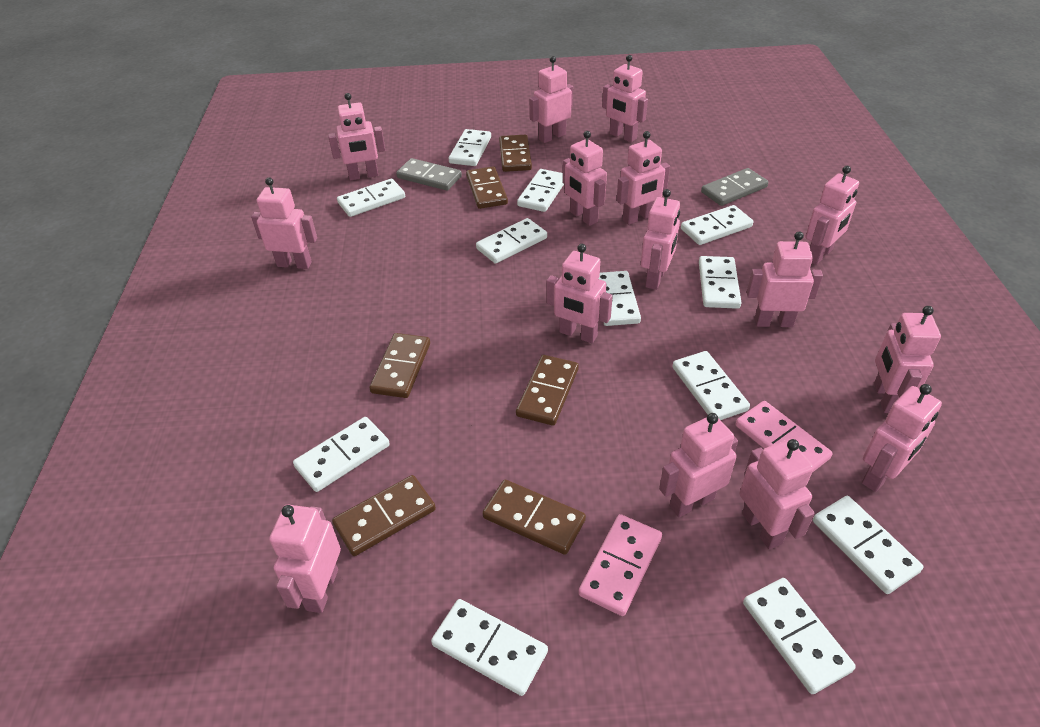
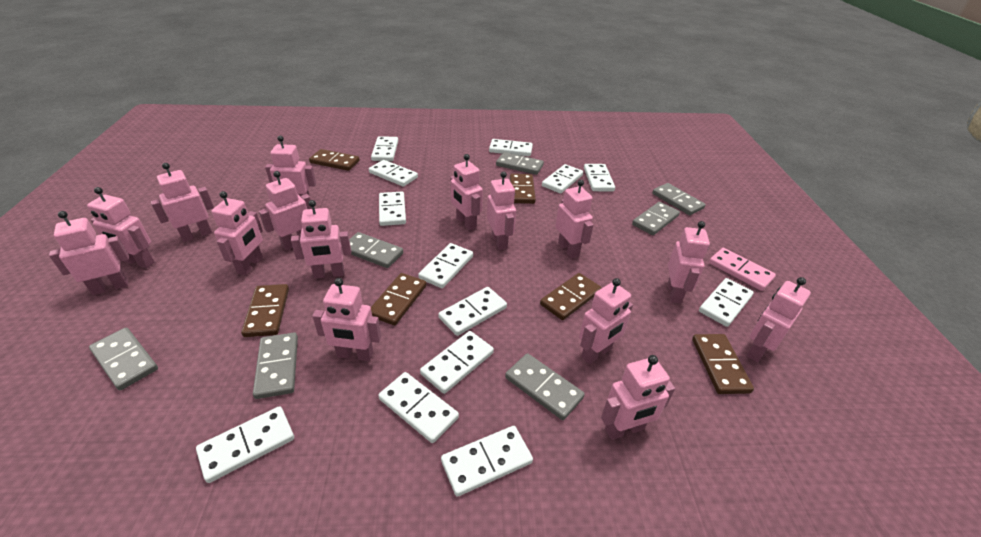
grey domino: [396,158,462,191] [701,168,768,206] = 2 -> [89,328,158,390] [253,333,298,399] [349,232,403,268] [496,152,544,175] [505,353,585,420] [632,202,680,235] [652,183,706,215] = 7
pink domino: [578,514,662,616] [736,401,833,473] = 2 -> [709,248,776,291] = 1
white domino: [293,417,390,492] [337,179,405,217] [431,599,548,696] [449,129,491,166] [476,218,547,264] [517,169,564,212] [598,271,641,326] [673,351,750,420] [681,205,753,245] [699,256,742,309] [743,578,856,694] [813,496,923,594] = 12 -> [196,406,294,483] [369,160,418,187] [371,136,398,161] [378,372,459,443] [379,192,406,226] [418,243,473,288] [420,331,494,394] [438,287,507,336] [441,426,533,497] [489,139,533,156] [542,164,583,193] [584,164,615,191] [699,278,754,327] = 13

